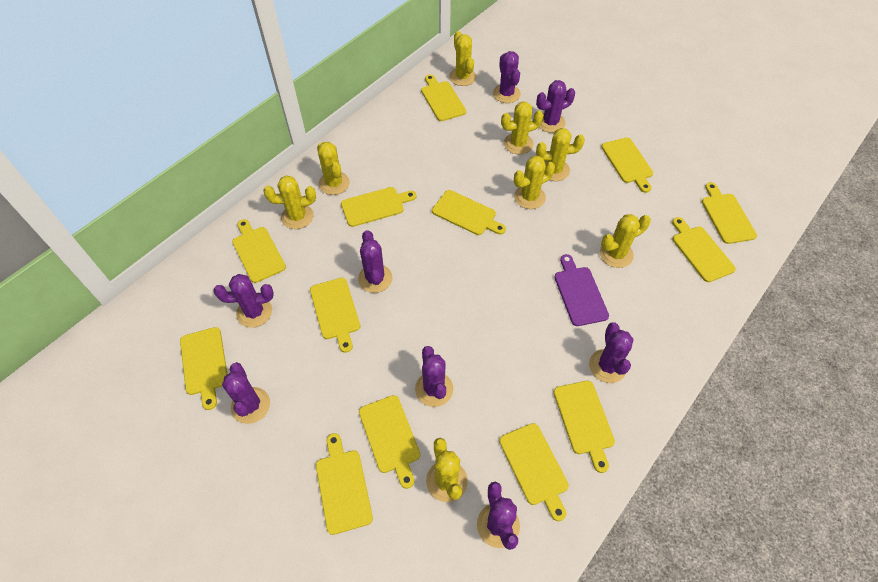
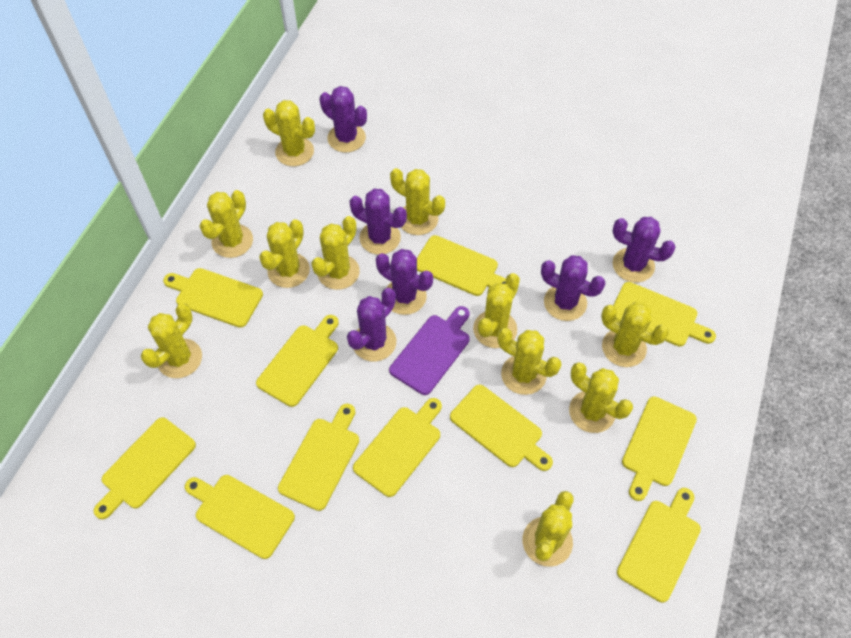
purple cactus: [214,274,274,328] [222,362,270,424] [358,230,392,293] [415,346,453,407] [477,482,520,550] [493,51,521,103] [536,80,575,133] [589,323,634,383] = 8 -> [320,86,367,152] [347,288,396,361] [349,189,407,255] [376,249,433,315] [541,255,606,321] [612,217,676,282] = 6
yellow cactus: [264,175,316,229] [317,142,350,195] [426,438,468,502] [449,31,476,86] [501,102,543,154] [514,156,555,209] [536,128,585,181] [600,214,651,268] = 8 -> [141,303,202,378] [200,190,253,258] [259,219,310,288] [263,100,315,166] [311,216,360,290] [390,168,445,235] [473,273,520,348] [497,328,562,395] [523,491,574,567] [569,362,633,433] [601,302,669,367] = 11
yellow cutting board: [180,327,227,410] [232,219,286,283] [310,278,360,353] [316,433,373,535] [341,187,417,227] [359,395,420,489] [421,74,466,121] [432,190,506,235] [499,423,569,521] [553,381,615,473] [601,138,653,193] [672,217,736,282] [702,182,757,244] = 13 -> [94,417,196,519] [163,268,263,328] [185,475,295,559] [256,315,339,407] [278,404,359,511] [353,398,442,497] [417,235,506,296] [450,385,553,471] [613,282,716,347] [617,488,701,602] [622,396,697,501] = 11

